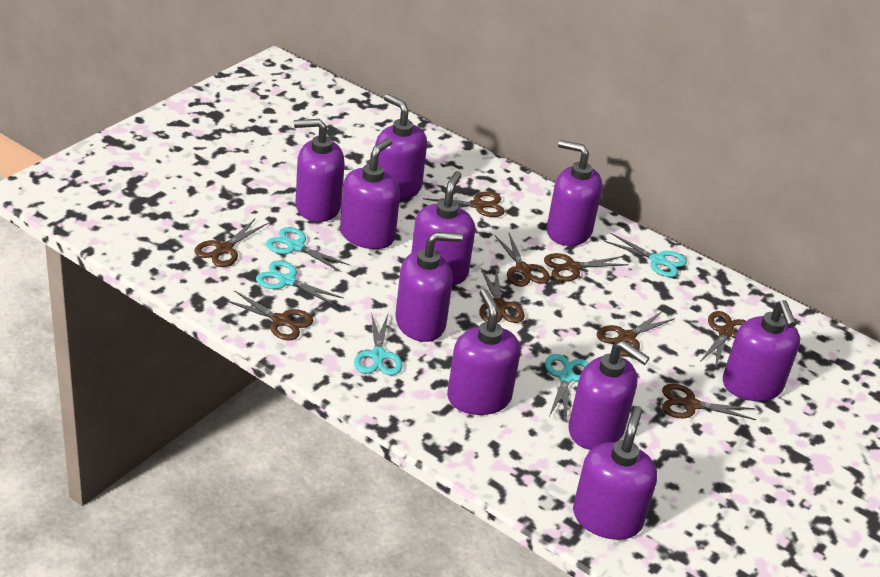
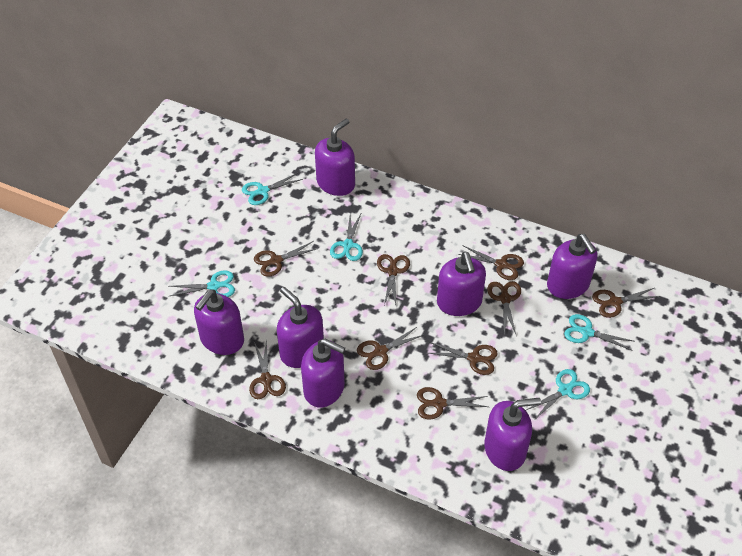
purple soap dispenser: [294,119,344,222] [340,138,400,249] [375,94,427,201] [395,232,463,342] [411,171,475,285] [447,289,521,415] [547,140,602,246] [568,341,650,450] [573,406,657,540] [723,300,800,401] = 10 -> [194,289,244,355] [277,287,324,368] [301,339,345,407] [315,119,355,196] [437,252,486,316] [484,398,541,471] [547,234,597,299] = 7

